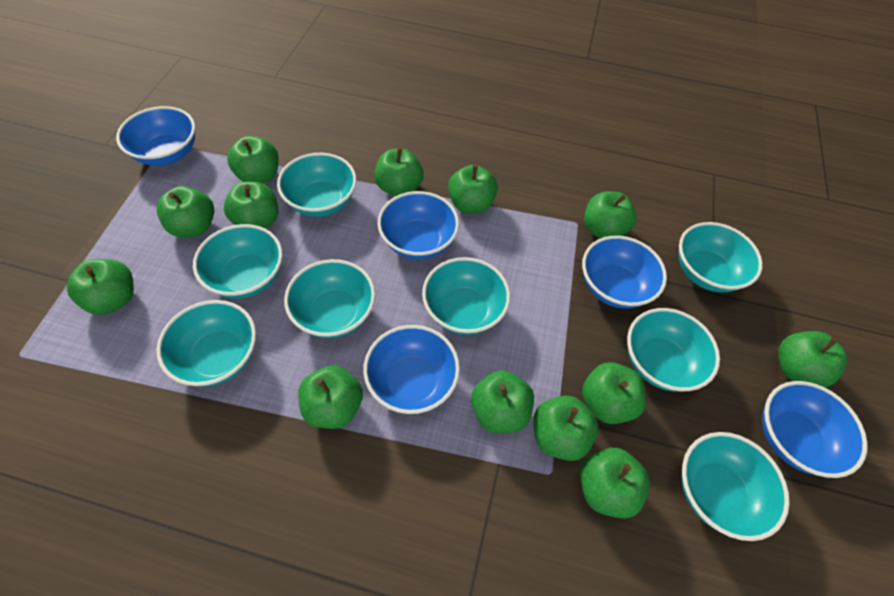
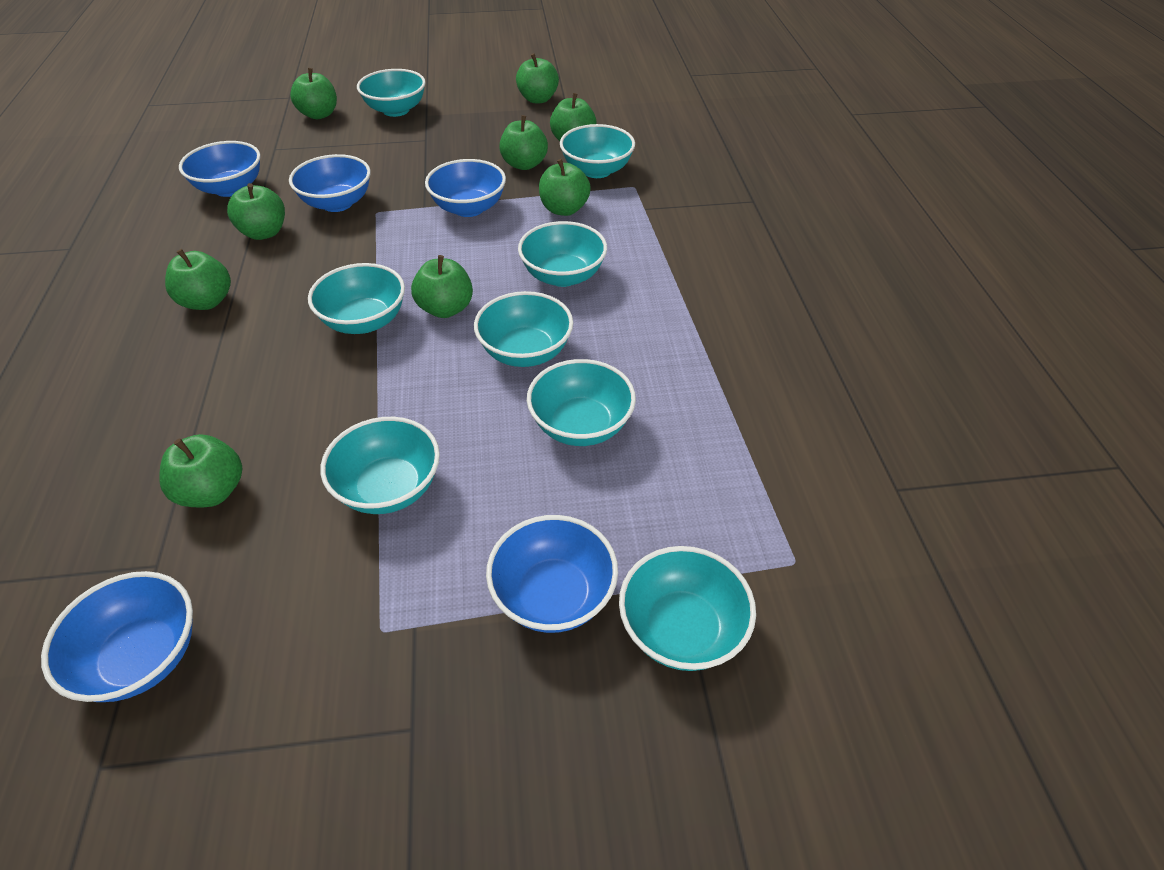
green apple: [67,259,134,315] [157,186,214,238] [224,181,278,228] [227,136,279,184] [298,365,363,429] [374,148,424,196] [448,165,498,214] [471,370,534,433] [533,395,598,461] [580,447,650,519] [582,362,646,424] [584,191,636,239] [778,331,847,388] = 13 -> [159,434,242,507] [165,249,231,310] [227,183,285,240] [290,68,337,119] [411,255,473,318] [499,115,548,170] [516,53,559,103] [539,159,591,216] [550,93,597,141] = 9

